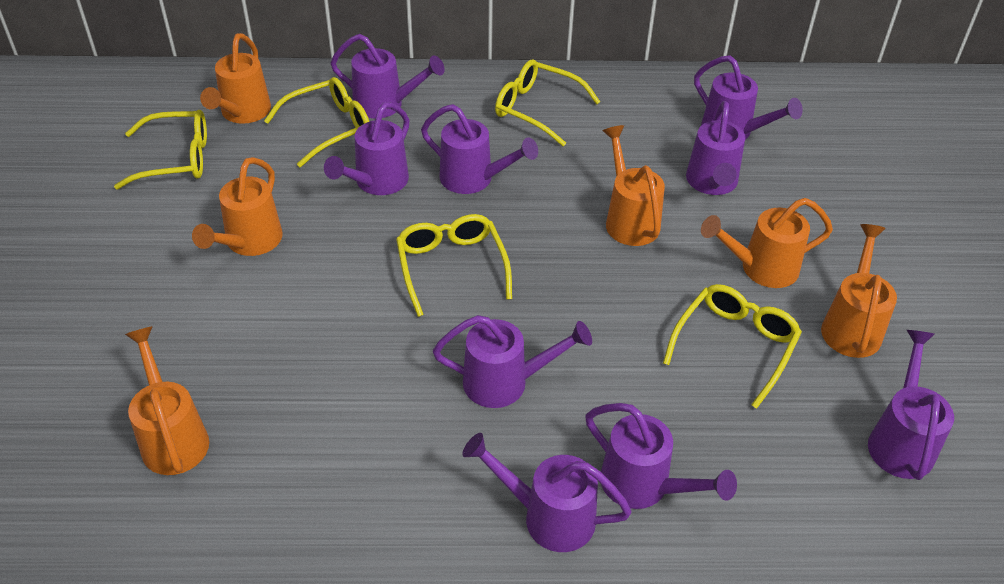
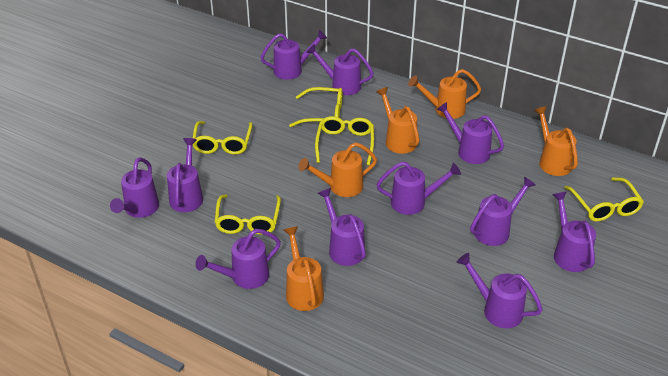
orange watering can: [125,326,209,475] [192,157,283,256] [200,33,271,124] [603,125,665,246] [701,198,833,288] [821,224,897,358] = 6 -> [284,226,324,311] [299,142,377,197] [376,87,419,154] [408,69,481,119] [534,106,578,176] = 5
purple watering can: [324,102,410,195] [331,34,445,118] [421,104,538,194] [433,315,592,408] [462,433,632,552] [585,403,737,509] [686,101,745,195] [694,55,803,140] [868,330,954,480] = 9 -> [110,157,159,218] [167,138,203,212] [196,229,281,289] [260,30,327,80] [306,44,374,95] [318,188,366,266] [376,162,461,215] [436,102,504,164] [457,253,543,328] [470,176,536,246] [552,192,596,272] = 11

